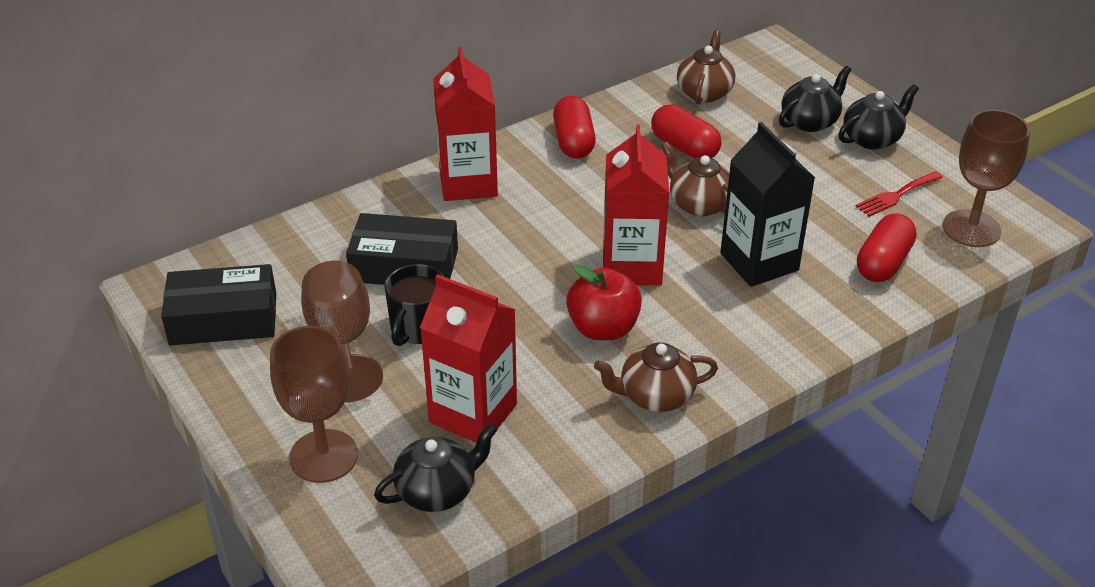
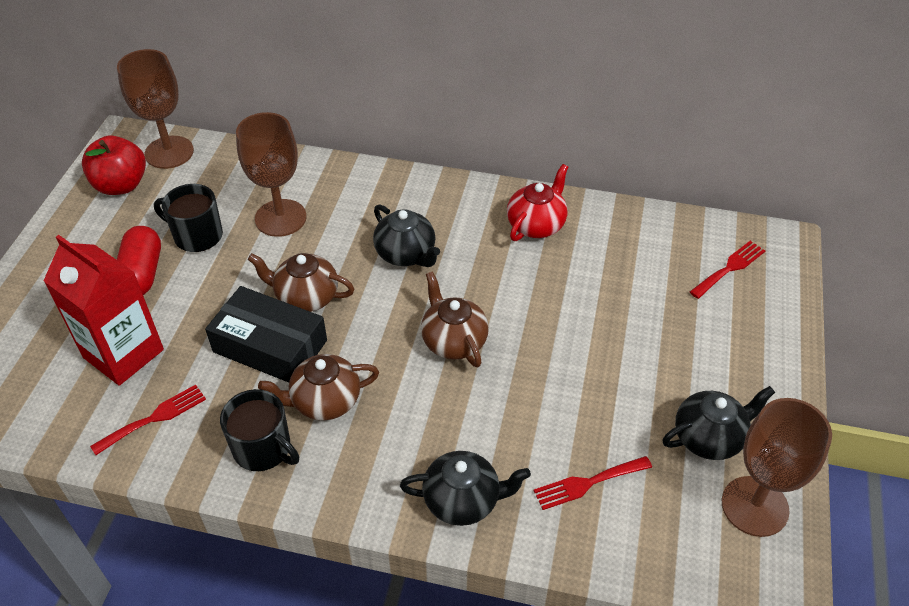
black box: [161,264,276,345] [346,213,458,285] = 2 -> [205,286,327,383] = 1
black carton: [720,122,815,287] = 1 -> none = 0
black mug: [384,264,444,346] = 1 -> [154,184,223,252] [220,389,300,471] = 2
red capsule: [553,96,596,158] [651,105,722,159] [857,214,917,282] = 3 -> [117,226,161,295] = 1
red carton: [420,274,517,443] [433,47,498,201] [603,125,669,285] = 3 -> [44,235,164,386] = 1
red fork: [856,171,943,217] = 1 -> [90,385,206,455] [534,456,652,510] [690,241,765,299] = 3
red teapot: none = 0 -> [507,164,568,241] = 1

